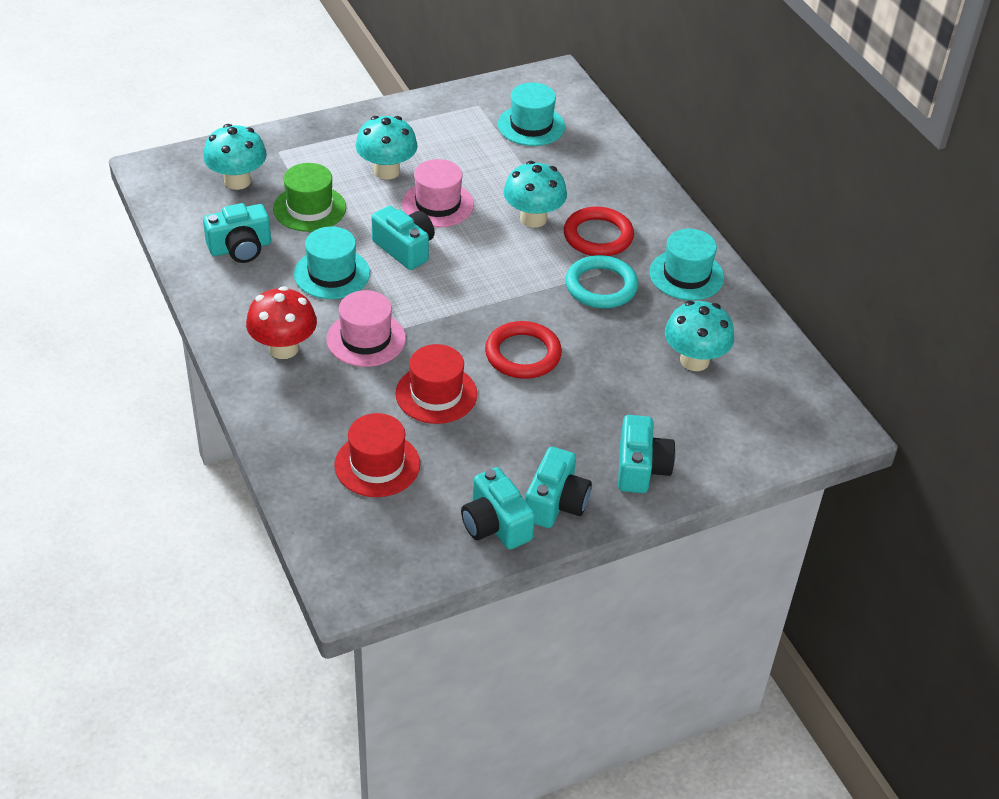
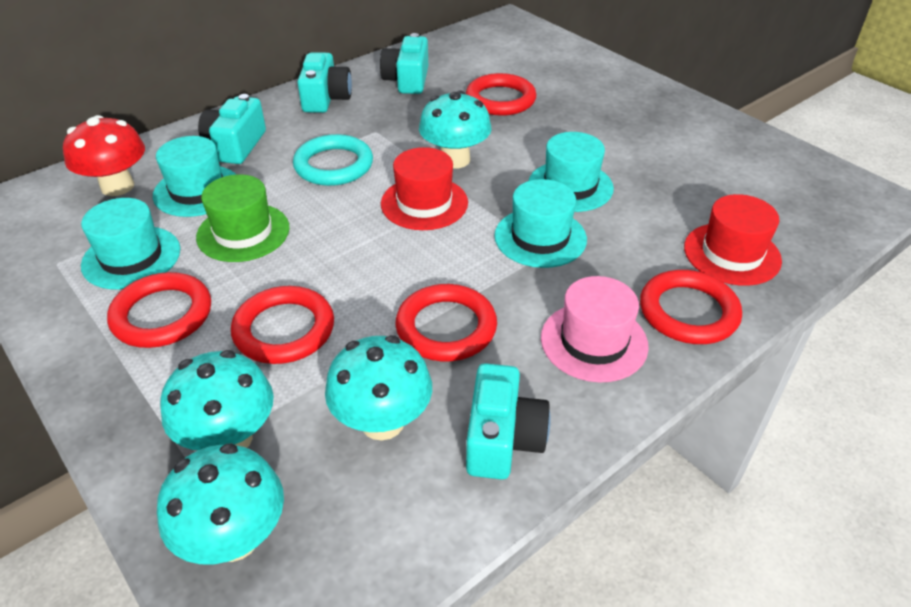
pink hat: [326,290,406,367] [402,159,474,227] = 2 -> [541,276,649,383] = 1
red ring: [485,321,562,379] [564,207,634,256] = 2 -> [107,272,211,348] [231,286,334,364] [395,284,497,361] [466,73,537,116] [640,270,742,344] = 5
turquoise camera: [203,203,271,263] [372,206,435,270] [461,467,535,549] [525,447,592,528] [618,415,676,493] = 5 -> [198,94,266,164] [298,52,352,113] [380,33,428,94] [466,363,551,480] = 4
turquoise hat: [294,226,370,299] [498,83,565,146] [649,229,724,300] = 3 -> [81,198,181,289] [153,136,236,217] [494,179,587,268] [529,132,614,212] = 4

